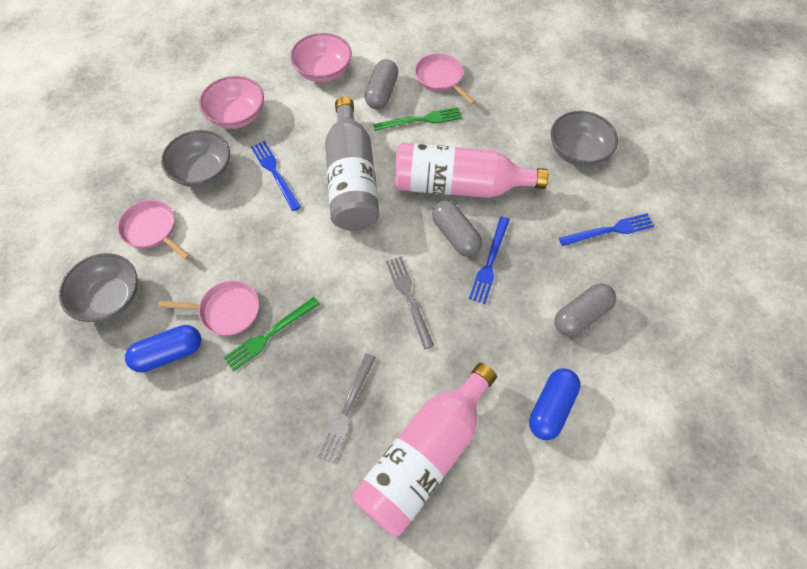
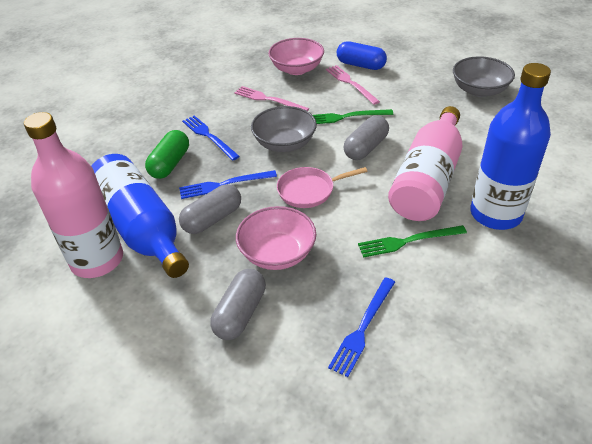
blue bottle: none = 0 -> [91,154,189,278] [470,63,551,230] = 2
blue capsule: [125,325,201,372] [529,368,581,440] = 2 -> [337,41,387,70] = 1
green capsule: none = 0 -> [145,130,189,179] = 1
grey bottle: [325,96,380,231] = 1 -> none = 0
grey bowl: [59,253,138,322] [161,130,230,187] [551,111,618,167] = 3 -> [251,106,317,152] [453,56,515,97] = 2
grey fork: [316,353,376,463] [386,256,434,349] = 2 -> none = 0
pink fork: none = 0 -> [234,86,309,111] [326,65,380,105] = 2
pink pan: [118,200,190,260] [158,280,259,336] [415,53,476,104] = 3 -> [277,167,368,208] = 1

